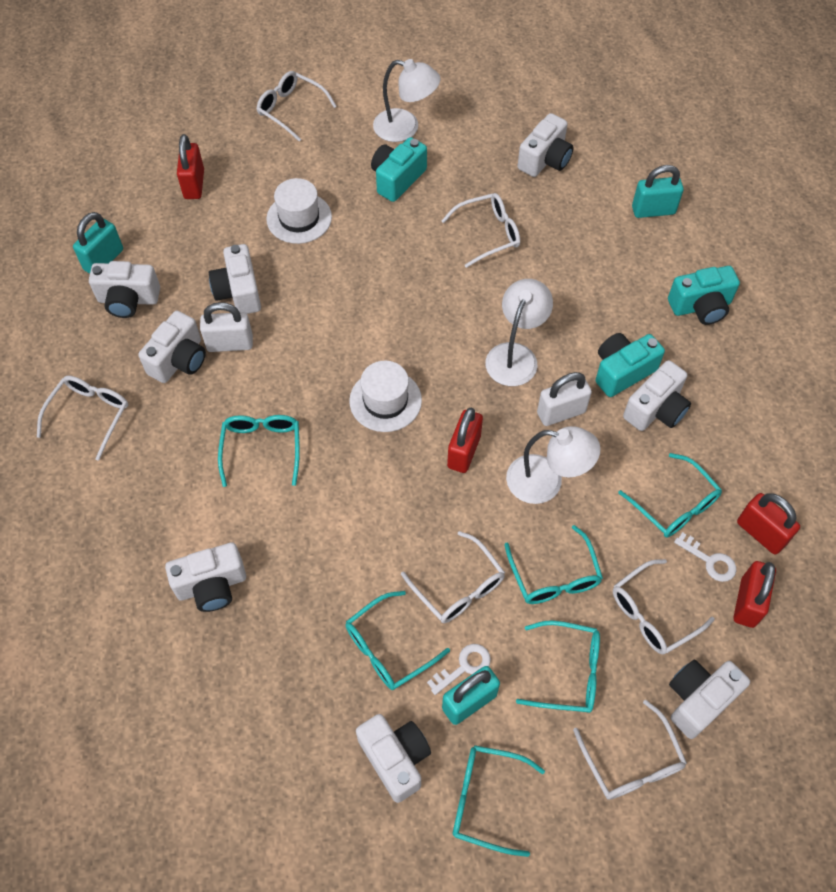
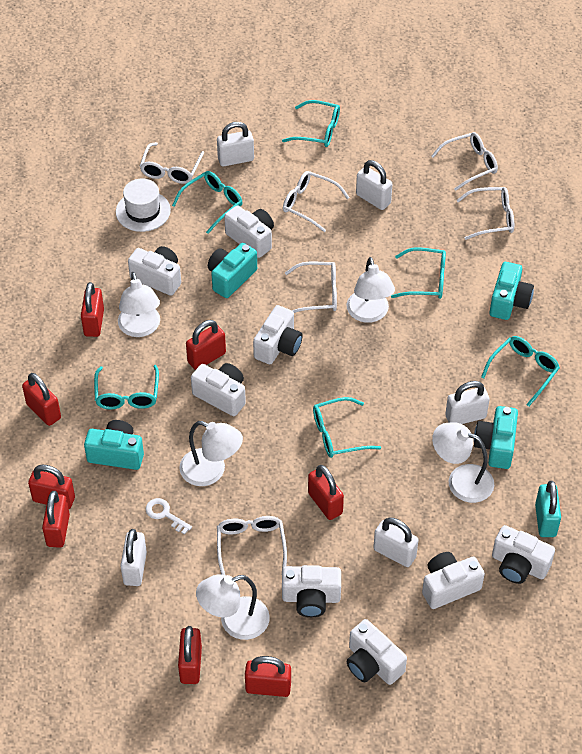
red padlock: [177,134,204,199] [447,408,483,473] [734,561,776,628] [737,493,800,555] = 4 -> [22,373,61,426] [28,464,75,509] [42,491,70,548] [81,282,104,337] [178,626,202,684] [186,320,226,370] [245,656,291,697] [308,465,344,520] = 8
turquoise camera: [371,137,427,202] [596,333,665,397] [668,266,740,325] = 3 -> [84,420,144,470] [208,243,257,298] [474,406,518,469] [490,262,534,320] = 4
turquoise padlock: [73,212,123,274] [442,666,500,725] [632,165,684,218] = 3 -> [535,481,561,537] = 1
white hat: [266,178,332,244] [349,360,422,432] = 2 -> [116,178,171,232] = 1
white key: [427,644,491,695] [674,532,736,582] = 2 -> [145,498,192,535] = 1
white lamp: [373,59,440,142] [485,279,553,386] [506,426,601,504] = 3 -> [118,272,160,337] [179,421,243,486] [196,574,270,640] [346,257,395,323] [432,422,494,503] = 5
white padlock: [200,302,253,352] [537,372,592,426] = 2 -> [120,529,147,586] [217,122,254,167] [356,160,392,210] [373,517,418,567] [445,381,490,424] = 5

